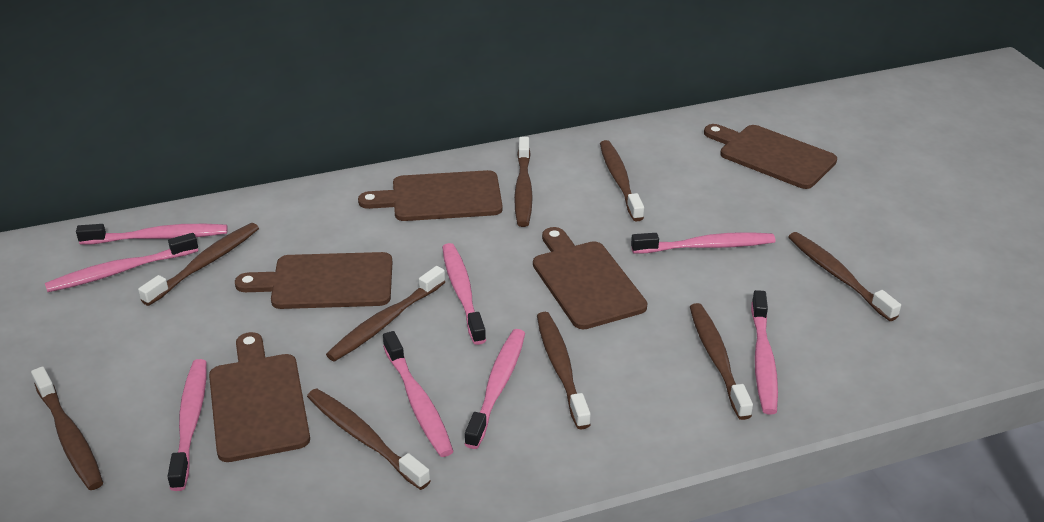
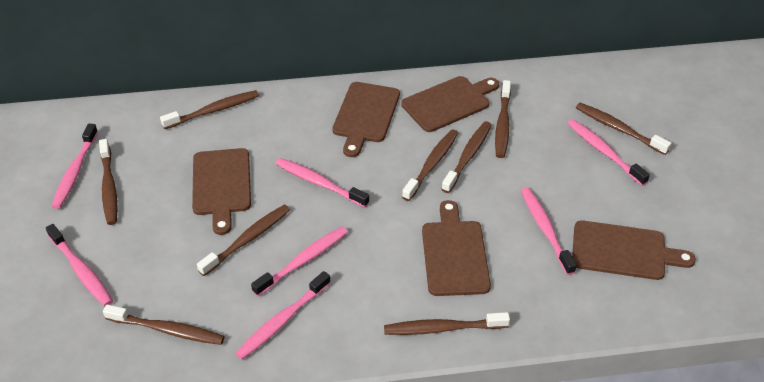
pink toothbrush: [45,233,198,292] [76,224,228,245] [167,359,207,491] [383,331,453,457] [442,243,486,345] [464,329,525,449] [631,232,775,253] [751,290,778,415] = 8 -> [46,224,113,306] [51,124,98,209] [235,271,331,359] [251,226,348,296] [276,158,369,208] [521,187,577,275] [568,119,650,186] = 7

